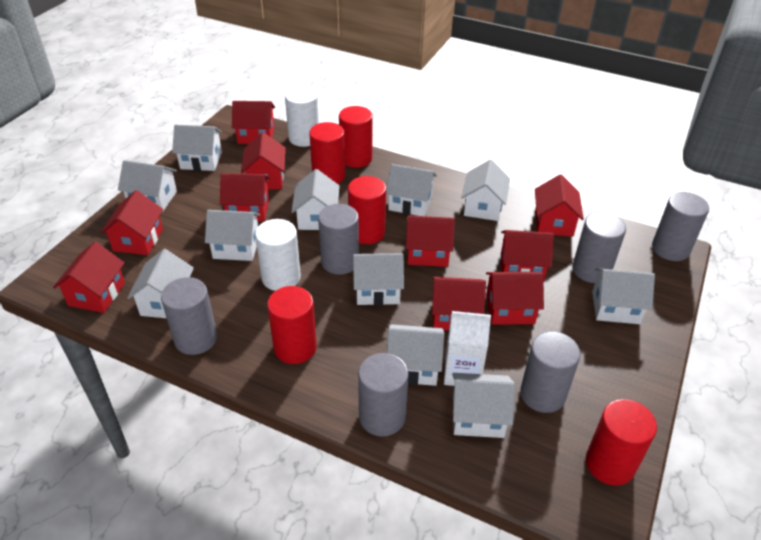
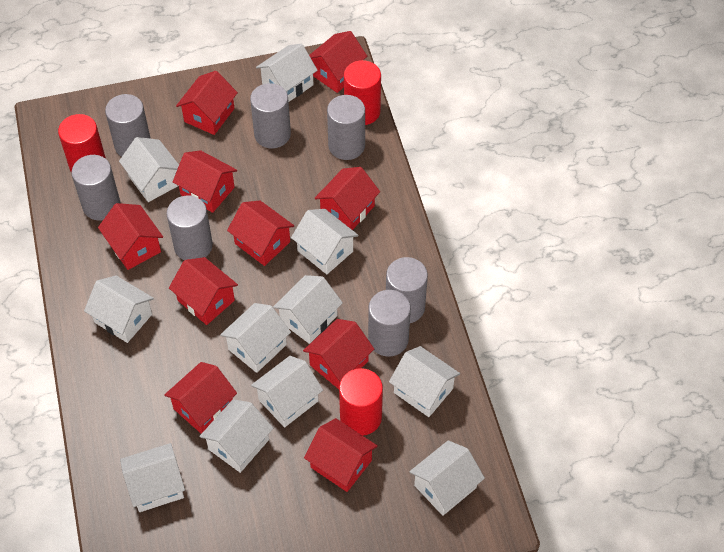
grey cylinder: [161,277,217,355] [318,204,359,275] [358,353,409,436] [520,331,581,413] [572,212,626,283] [652,192,709,261] = 6 -> [71,155,120,221] [105,94,151,157] [166,196,213,260] [250,83,291,149] [327,95,365,160] [368,290,411,357] [386,257,428,323] = 7
red cylinder: [267,286,317,364] [309,122,346,184] [339,106,373,168] [348,176,386,244] [586,399,657,486] = 5 -> [58,114,106,173] [339,368,383,436] [344,60,381,125] = 3
white carton: [444,311,491,386] = 1 -> none = 0
white cylinder: [255,219,301,291] [285,87,319,147] = 2 -> none = 0

